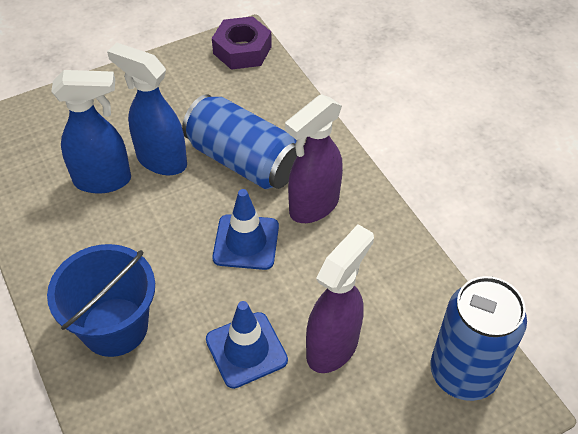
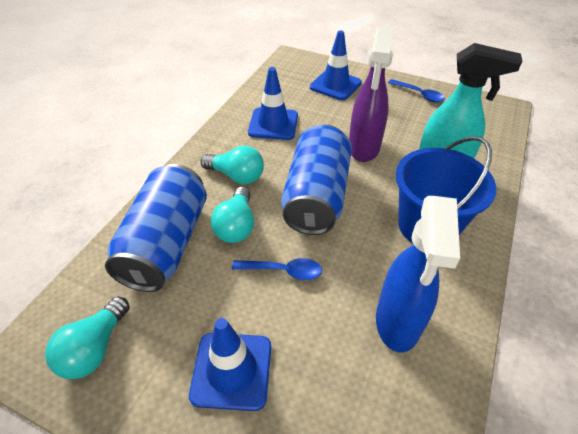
blue spoon: none = 0 -> [232,258,322,280] [388,79,445,102] = 2
blue spray bottle: [51,70,131,193] [107,43,187,175] = 2 -> [376,196,460,352] = 1
blue traffic cone: [206,301,288,389] [212,189,279,270] = 2 -> [189,318,271,411] [248,67,298,140] [310,31,362,100] = 3
purple nut: [212,16,272,70] = 1 -> none = 0
purple spray bottle: [285,94,343,223] [306,224,374,373] = 2 -> [349,26,394,162] = 1
turquoise light bulb: none = 0 -> [45,296,130,379] [201,146,264,184] [211,187,254,243] = 3
turquoise spray bottle: none = 0 -> [419,43,522,158] = 1

